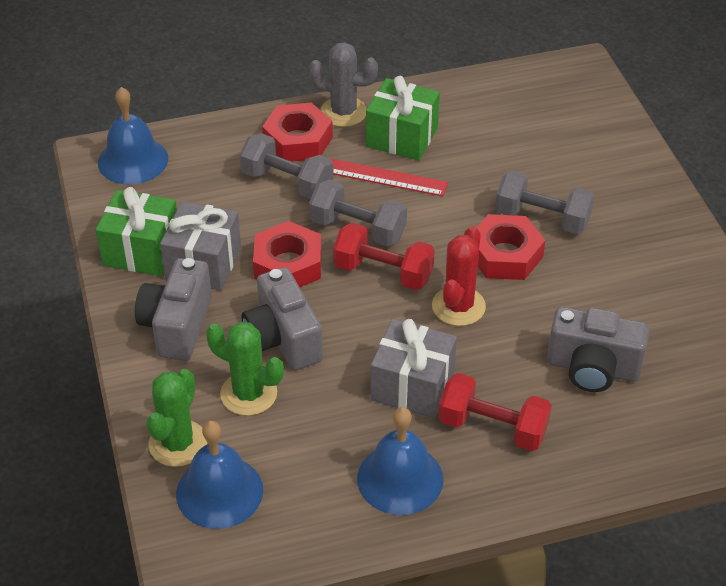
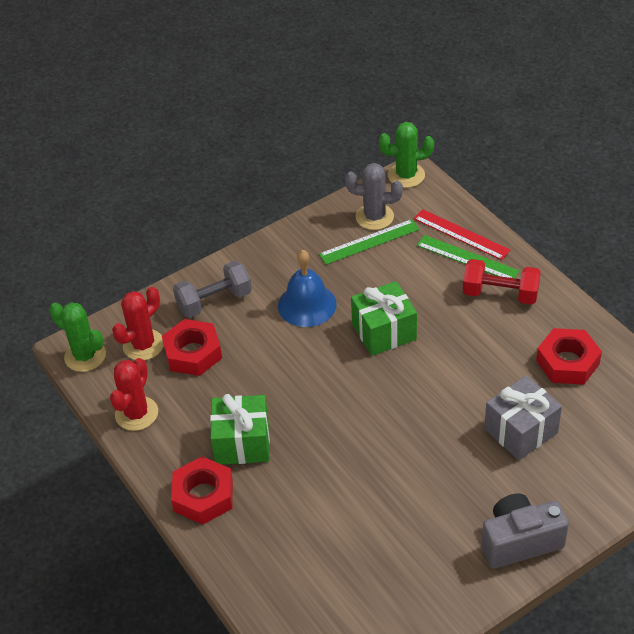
blue bell: [98,87,168,185] [176,420,263,529] [357,407,443,515] = 3 -> [278,249,337,327] = 1
green ruler: none = 0 -> [319,219,419,265] [417,235,520,278] = 2
grey camera: [135,258,212,361] [242,267,323,370] [547,307,650,392] = 3 -> [481,493,569,568] = 1
grey dumbbell: [240,133,334,199] [309,179,407,247] [495,170,595,234] = 3 -> [173,261,252,318] = 1
grey gift: [160,201,241,291] [371,319,457,418] = 2 -> [484,376,562,460] = 1
red cactus: [432,226,486,326] = 1 -> [110,358,158,431] [112,287,164,360] = 2
red dumbbell: [333,223,435,290] [439,373,552,451] = 2 -> [463,259,541,304] = 1

